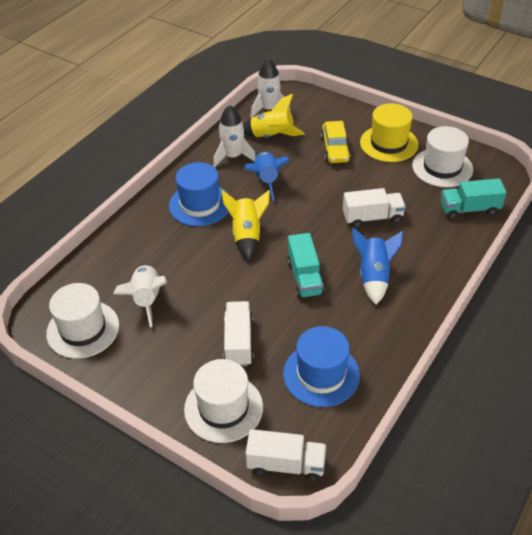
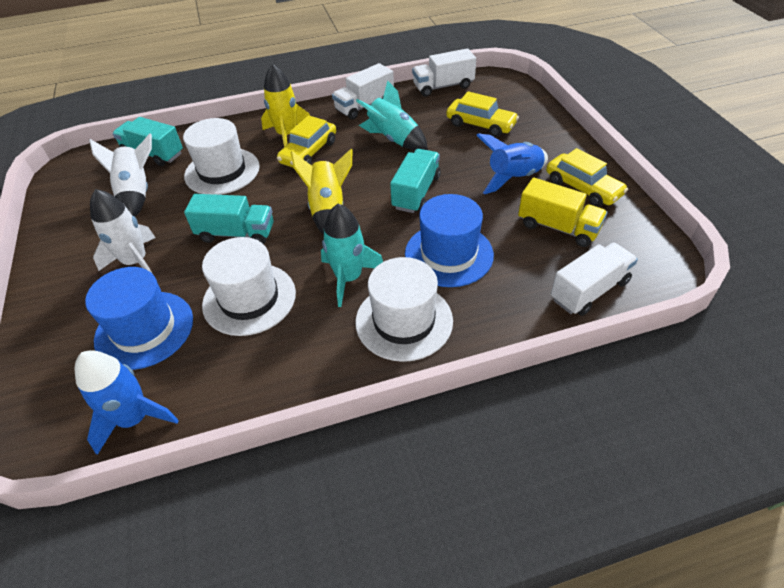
turquoise rocket: none = 0 -> [321,204,383,307] [356,80,428,150] = 2
turquoise truck: [287,233,324,299] [441,178,507,219] = 2 -> [112,117,183,166] [184,194,273,244] [390,149,441,213] = 3
white rocket: [113,265,167,327] [213,105,256,168] [250,58,290,118] = 3 -> [89,134,152,217] [90,189,155,274] = 2
yellow car: [321,121,351,163] = 1 -> [277,115,336,168] [446,91,519,137] [546,148,628,207] = 3
yellow hat: [360,103,418,162] = 1 -> none = 0
yellow truck: none = 0 -> [518,178,607,247] = 1

